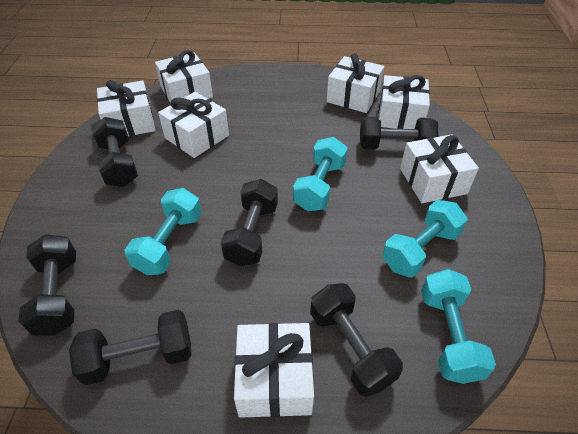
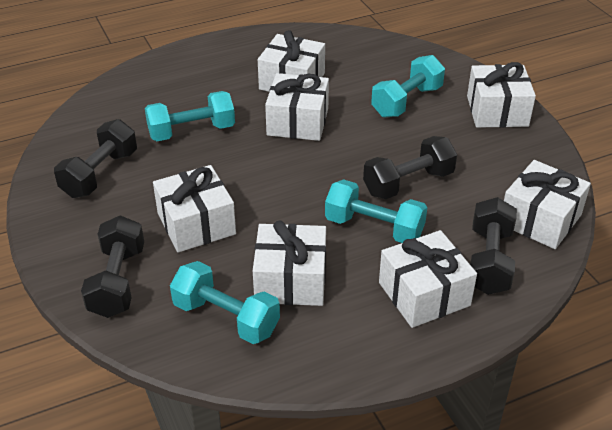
black dumbbell: [18,234,76,335] [69,310,191,385] [92,117,138,187] [221,179,278,266] [310,283,403,397] [360,117,439,150] = 6 -> [54,119,137,198] [81,215,144,318] [363,136,457,199] [470,197,517,295] = 4

